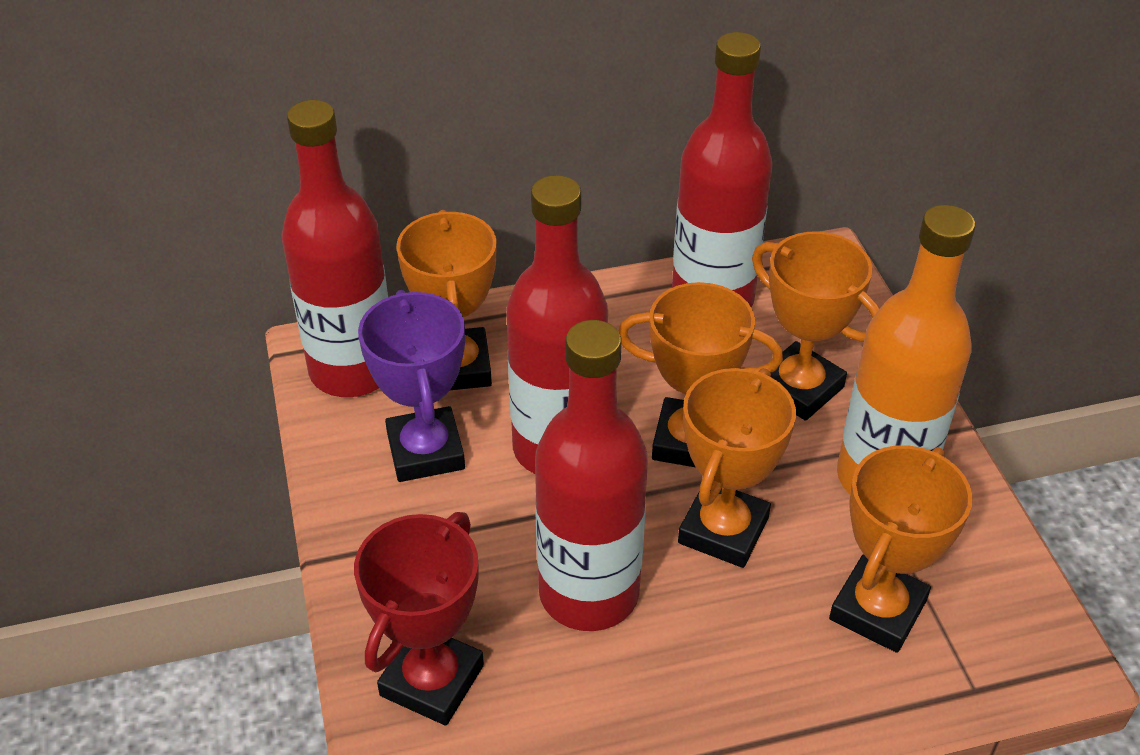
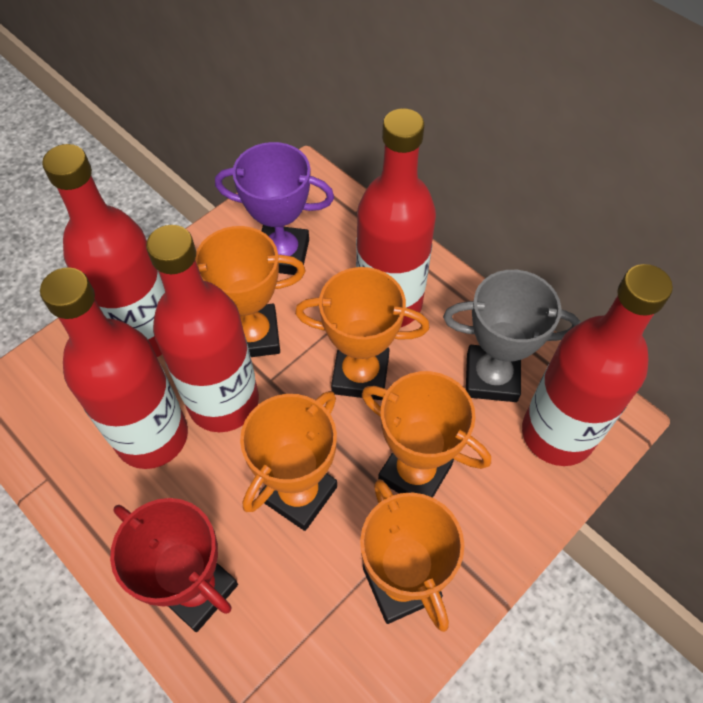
grey trophy: none = 0 -> [443,270,581,402] = 1
orange bottle: [837,205,975,494] = 1 -> none = 0
red bottle: [282,100,388,397] [506,175,608,474] [535,320,648,631] [672,32,772,307] = 4 -> [40,267,188,469] [42,144,165,357] [146,225,259,432] [356,108,436,327] [522,264,673,466] = 5

